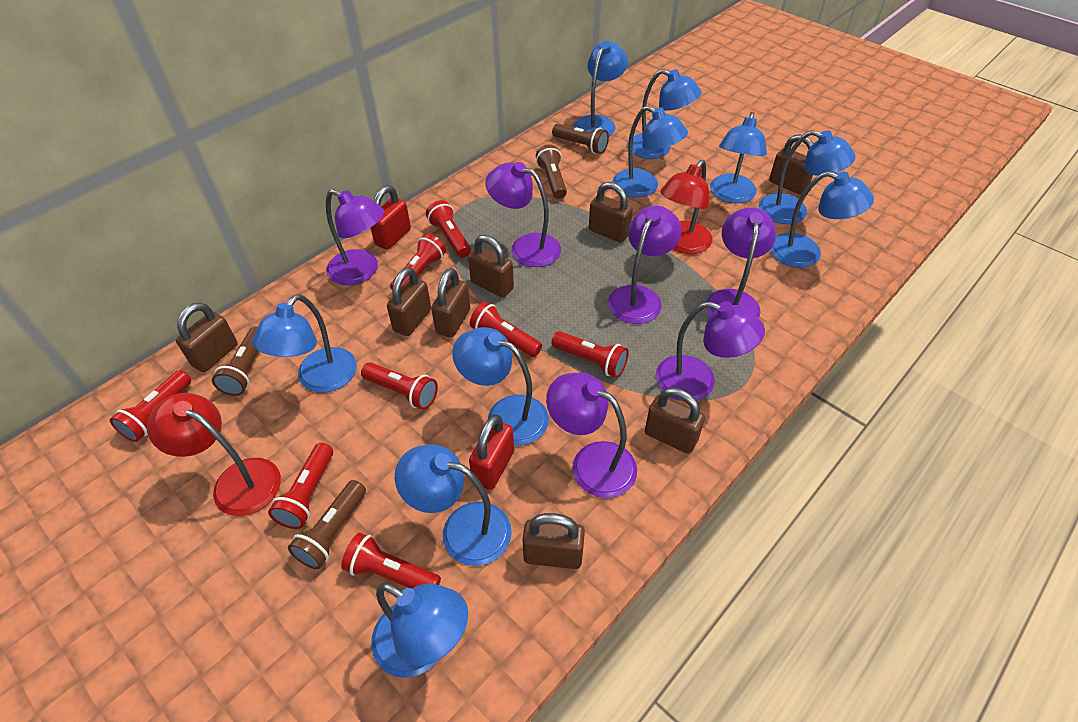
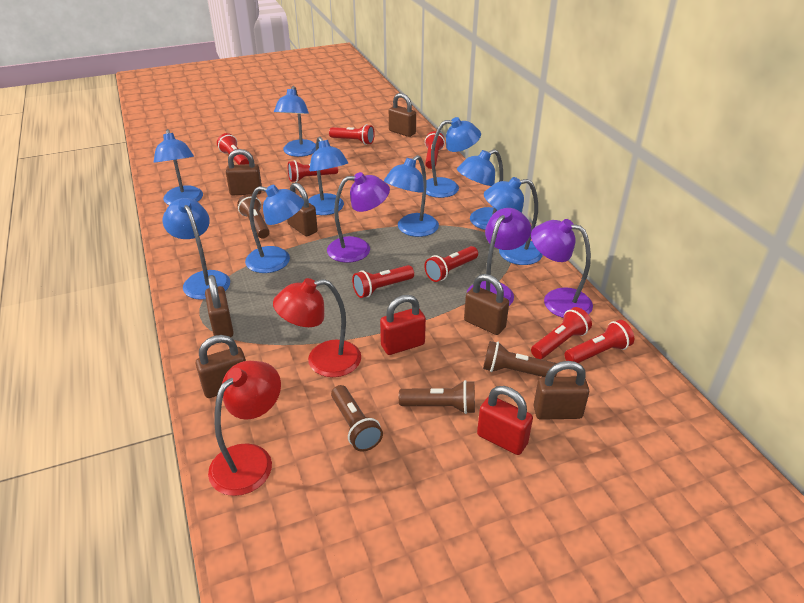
blue lamp: [252,294,357,393] [371,583,468,678] [395,445,512,566] [452,327,549,446] [574,41,628,136] [612,106,688,198] [627,69,702,159] [710,112,767,203] [759,130,856,224] [770,171,874,267] = 10 -> [154,129,203,205] [163,198,230,300] [245,185,304,273] [274,86,316,157] [308,137,348,215] [384,155,439,237] [426,117,481,198] [457,149,503,230] [484,177,543,265] = 9
brown padlock: [176,303,237,372] [387,267,431,336] [431,268,470,338] [468,235,514,297] [522,513,585,569] [589,182,633,242] [645,388,705,454] [769,134,813,194] = 8 -> [196,335,246,398] [205,275,234,337] [226,149,262,195] [287,182,318,236] [389,93,416,137] [464,274,509,335] [534,361,589,420] = 7
purple lamp: [326,189,384,285] [485,162,561,267] [546,373,637,498] [608,206,682,324] [656,301,765,401] [706,207,776,318] = 6 -> [327,172,390,263] [467,208,531,306] [531,219,593,318] = 3

